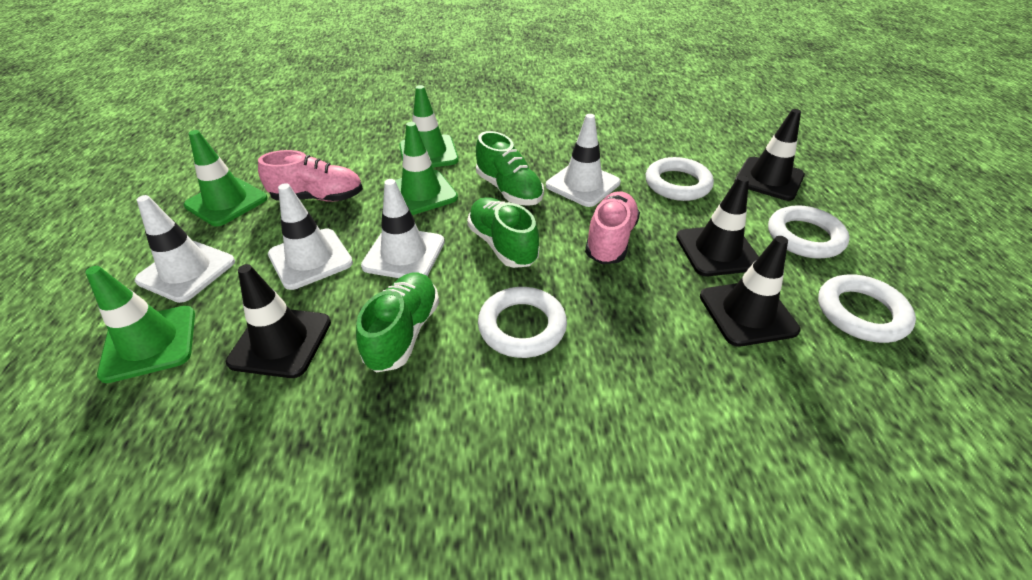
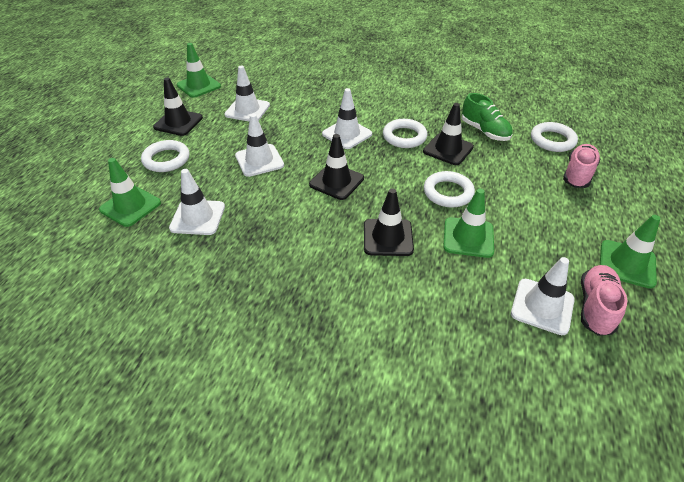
green shoe: [356,272,439,373] [467,197,539,268] [476,131,544,206] = 3 -> [462,93,513,141] = 1
white traffic cone: [135,195,235,303] [268,183,353,290] [361,179,445,278] [546,114,620,207] = 4 -> [169,169,225,235] [224,66,270,121] [235,114,284,177] [322,88,372,149] [511,257,575,335] = 5

